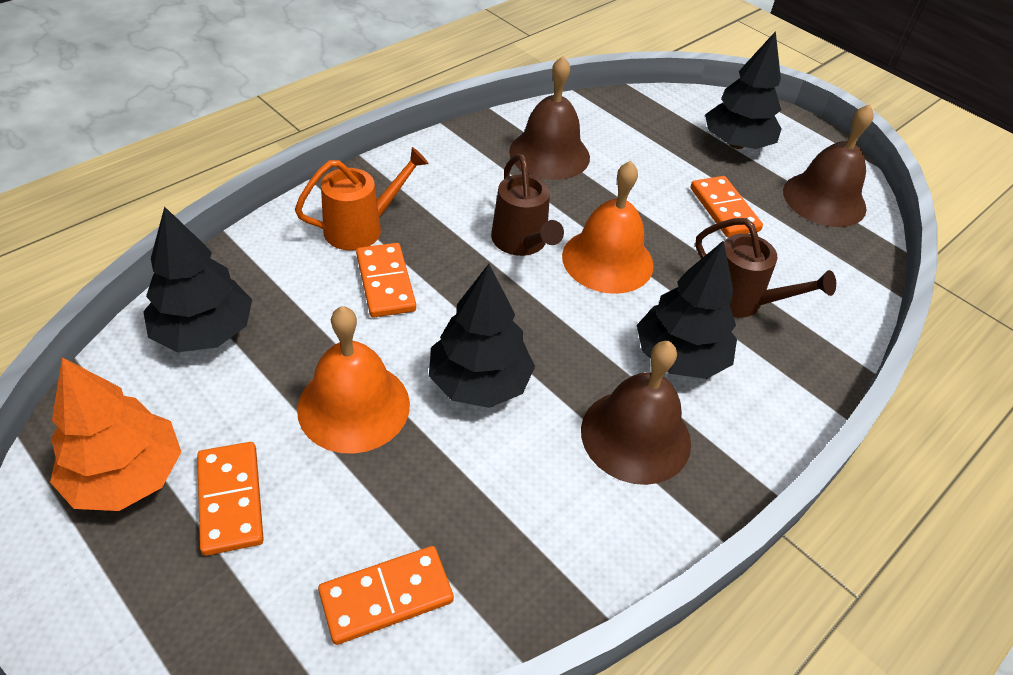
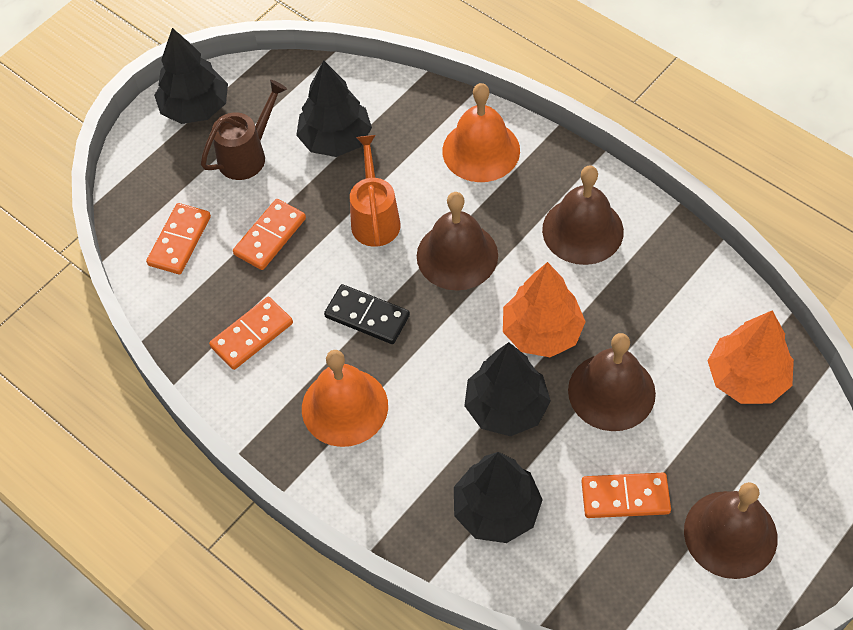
black domino: none = 0 -> [324,284,410,344] = 1
brown bell: [509,56,590,180] [581,341,691,485] [783,104,874,227] = 3 -> [417,192,498,291] [542,166,624,265] [568,333,656,431] [684,482,778,579] = 4
brown watering can: [491,154,564,256] [695,218,836,318] = 2 -> [201,80,287,180] = 1
orange tree: [50,357,181,511] = 1 -> [503,262,586,357] [708,310,794,404] = 2

